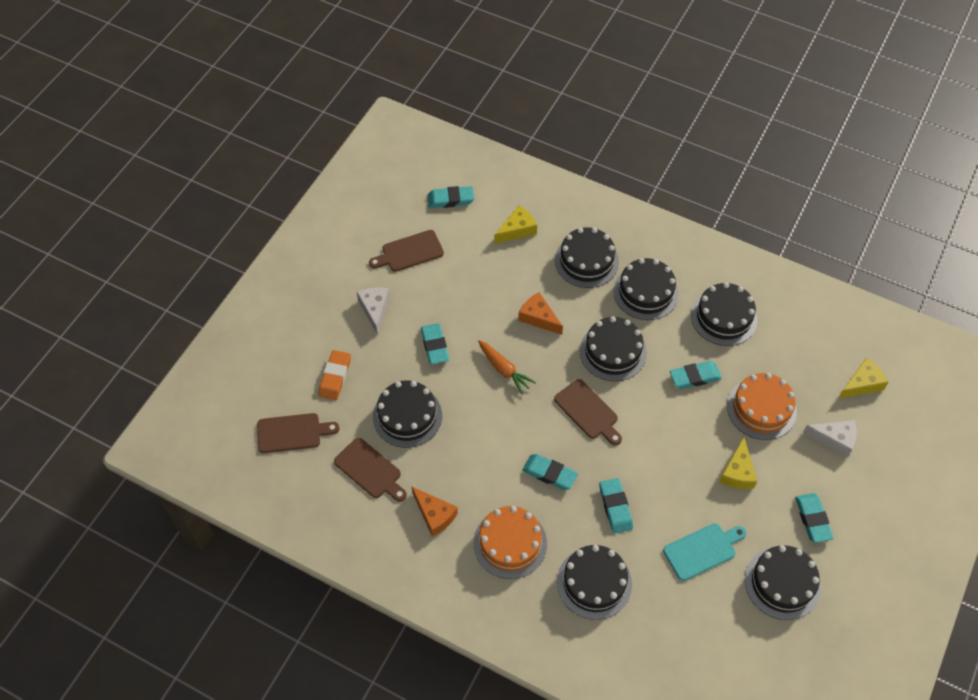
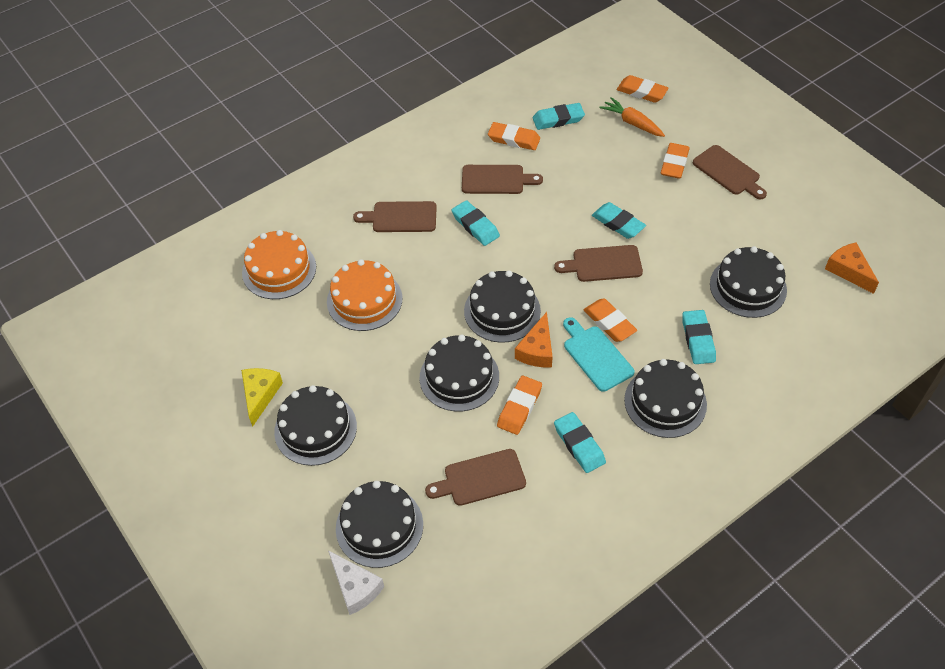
black cake: [373,381,442,448] [555,227,619,288] [557,545,632,620] [580,316,647,381] [613,258,679,320] [691,282,757,346] [745,545,821,620] = 7 -> [274,385,357,466] [336,481,423,568] [420,335,499,411] [464,270,541,343] [624,359,707,438] [710,246,787,318] = 6
brown cutting board: [257,413,339,453] [334,438,407,502] [369,230,444,272] [554,379,622,445] = 4 -> [353,201,437,232] [425,449,526,506] [462,165,543,194] [554,245,643,282] [693,145,767,199] = 5
orange eraser: [319,350,351,400] = 1 -> [488,122,540,150] [497,376,542,435] [584,299,637,342] [617,75,669,103] [661,143,690,179] = 5
turquoise eraser: [421,323,449,364] [427,186,474,208] [522,454,578,490] [599,478,633,534] [670,361,722,389] [795,493,834,543] = 6 -> [452,200,500,246] [533,103,585,130] [554,412,606,473] [592,202,646,239] [682,310,716,364] = 5
white cheese: [357,288,390,335] [803,420,857,457] = 2 -> [328,550,384,615] = 1
yellow cheese: [494,206,537,244] [720,437,757,489] [838,358,889,399] = 3 -> [241,368,283,427] = 1

